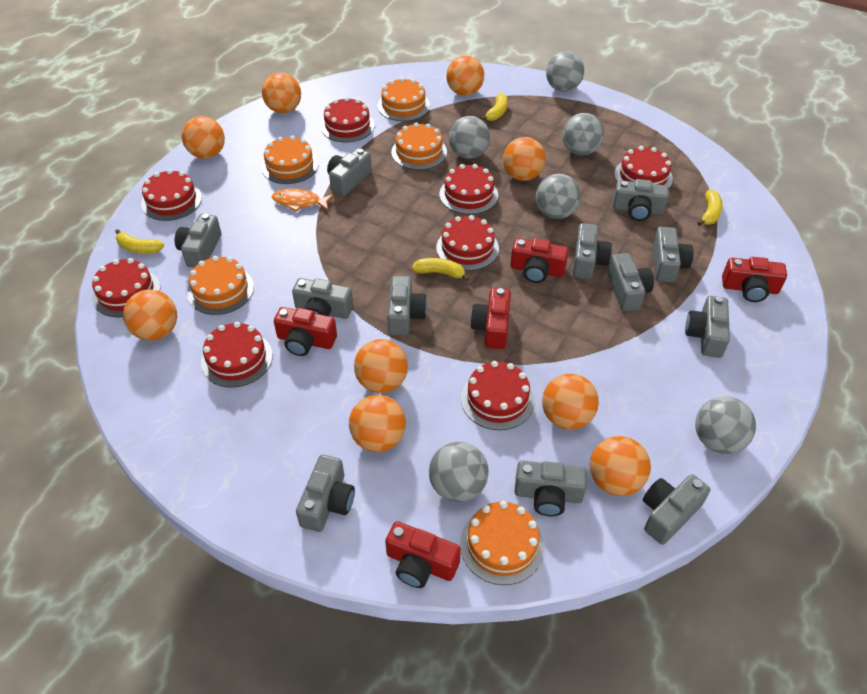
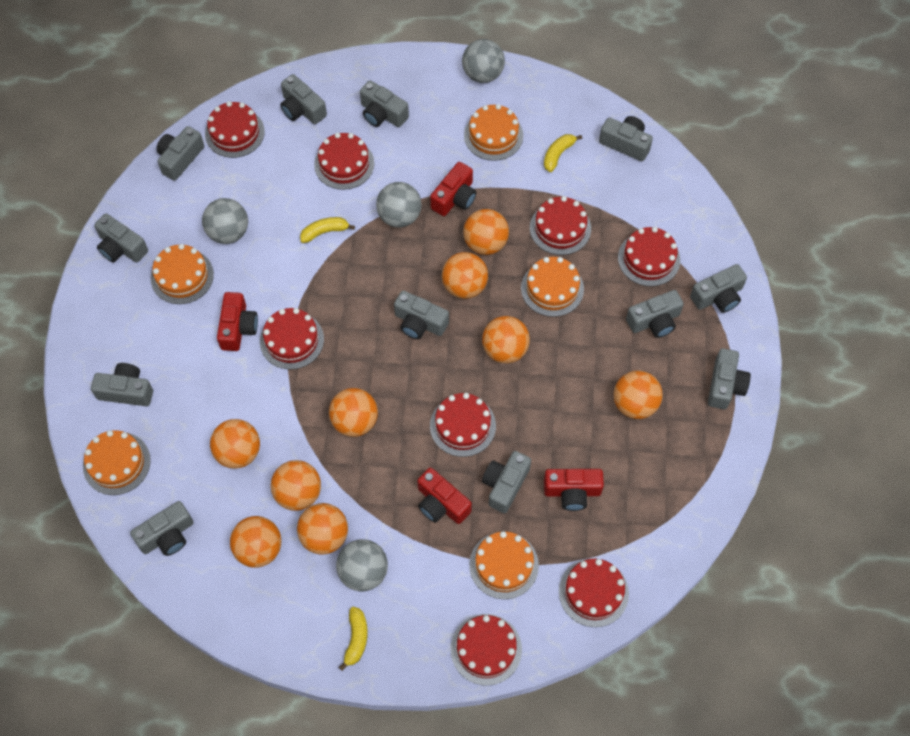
grey ball: [429,442,489,502] [449,116,490,159] [536,174,581,219] [546,52,584,92] [562,113,604,155] [695,397,756,454] = 6 -> [202,198,248,244] [336,539,388,592] [376,182,422,228] [462,39,505,83] = 4
orange fish: [272,188,334,212] = 1 -> none = 0
red camera: [274,307,337,356] [385,521,461,588] [470,288,511,349] [510,238,569,283] [722,257,787,302] = 5 -> [217,292,258,351] [417,468,472,524] [430,162,477,216] [544,469,604,511] = 4
yellow banana: [115,229,164,254] [412,258,469,281] [481,93,508,121] [698,190,723,226] = 4 -> [300,217,355,243] [339,607,368,671] [544,134,582,172] = 3

